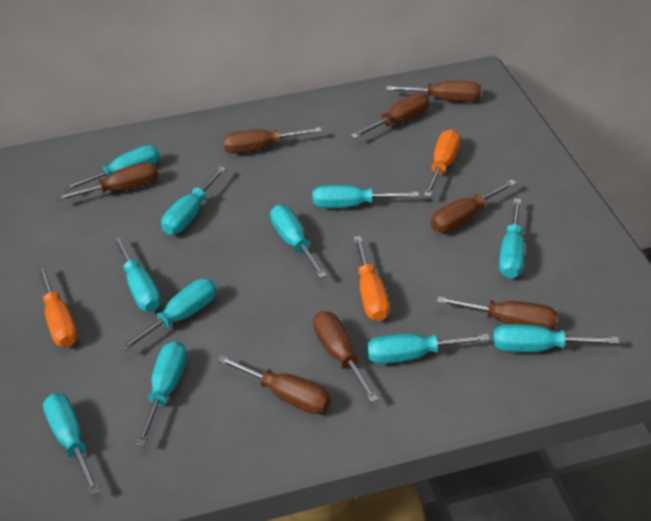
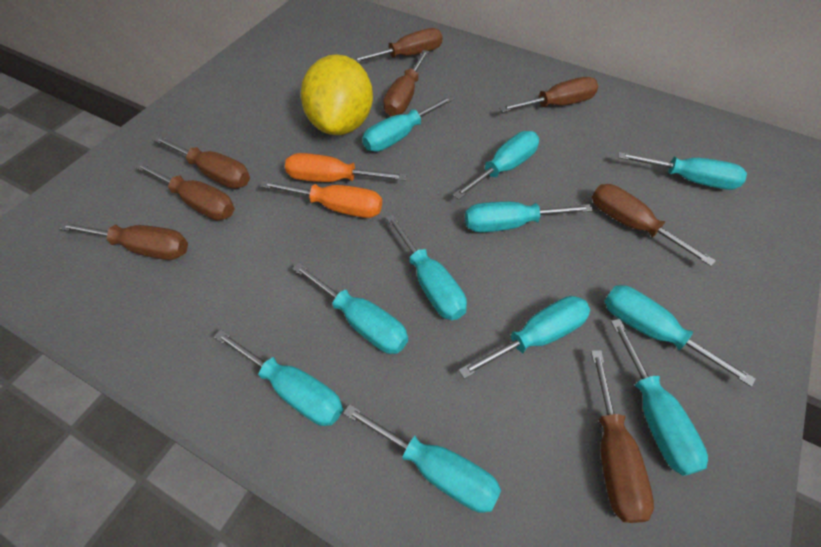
orange screwdriver: [36,265,78,347] [353,236,389,321] [424,129,460,197] = 3 -> [260,180,382,218] [285,153,406,182] = 2
yellow lemon: none = 0 -> [301,54,373,135] = 1

